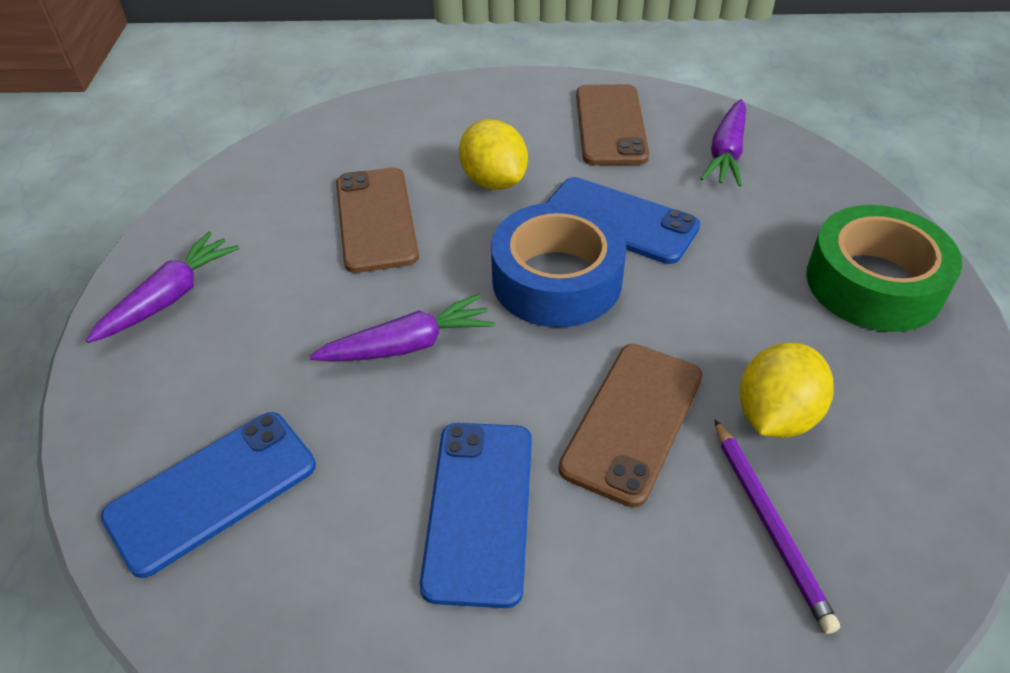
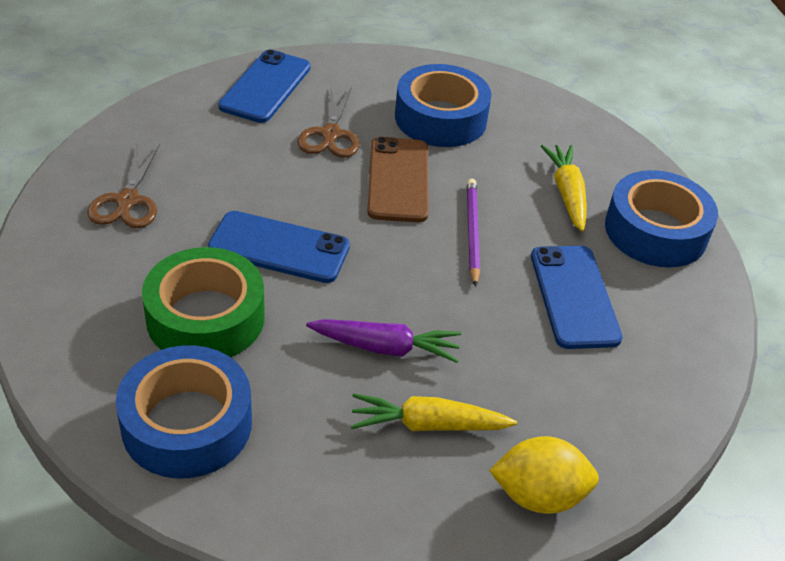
blue tape: [491,202,626,327] = 1 -> [116,345,252,478] [395,64,492,147] [605,170,718,268] = 3
brown phone: [336,168,419,273] [559,344,703,508] [576,84,649,165] = 3 -> [367,137,429,222] = 1
brown scissors: none = 0 -> [87,144,160,228] [297,87,359,158] = 2
purple carrot: [86,231,239,343] [310,294,495,362] [700,99,746,187] = 3 -> [306,319,461,363] = 1
yellow carrot: none = 0 -> [351,393,517,431] [541,145,587,232] = 2
yellow lemon: [459,119,528,190] [739,343,834,438] = 2 -> [489,436,599,514] = 1

